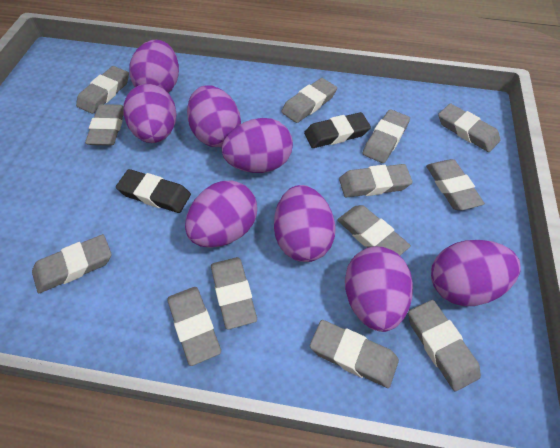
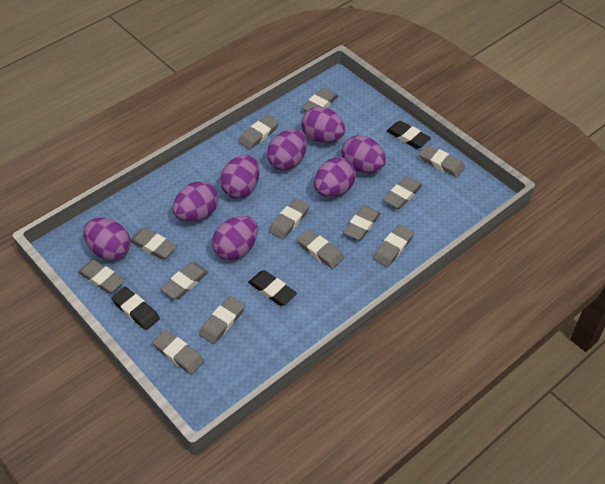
black eraser: [116,169,191,213] [304,112,371,148] = 2 -> [111,287,160,330] [248,270,297,306] [387,121,431,149] = 3

